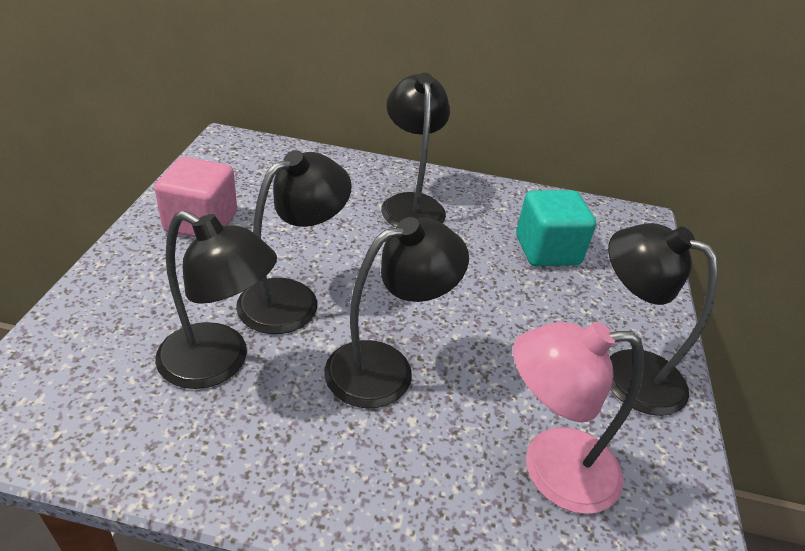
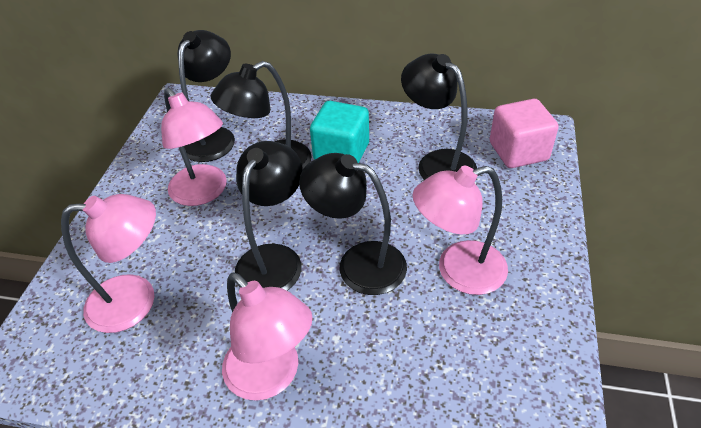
pink lamp: [513,322,644,514] = 1 -> [61,194,156,333] [161,88,227,206] [222,273,313,401] [413,166,508,295] = 4

